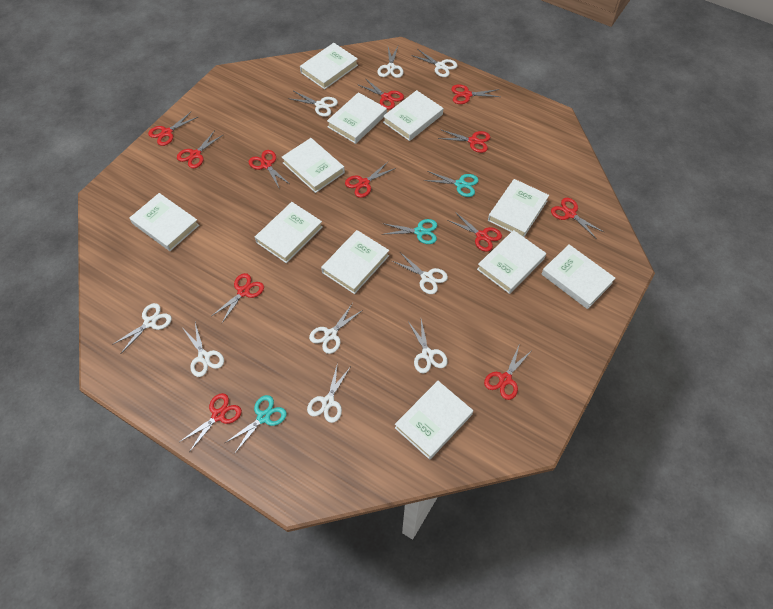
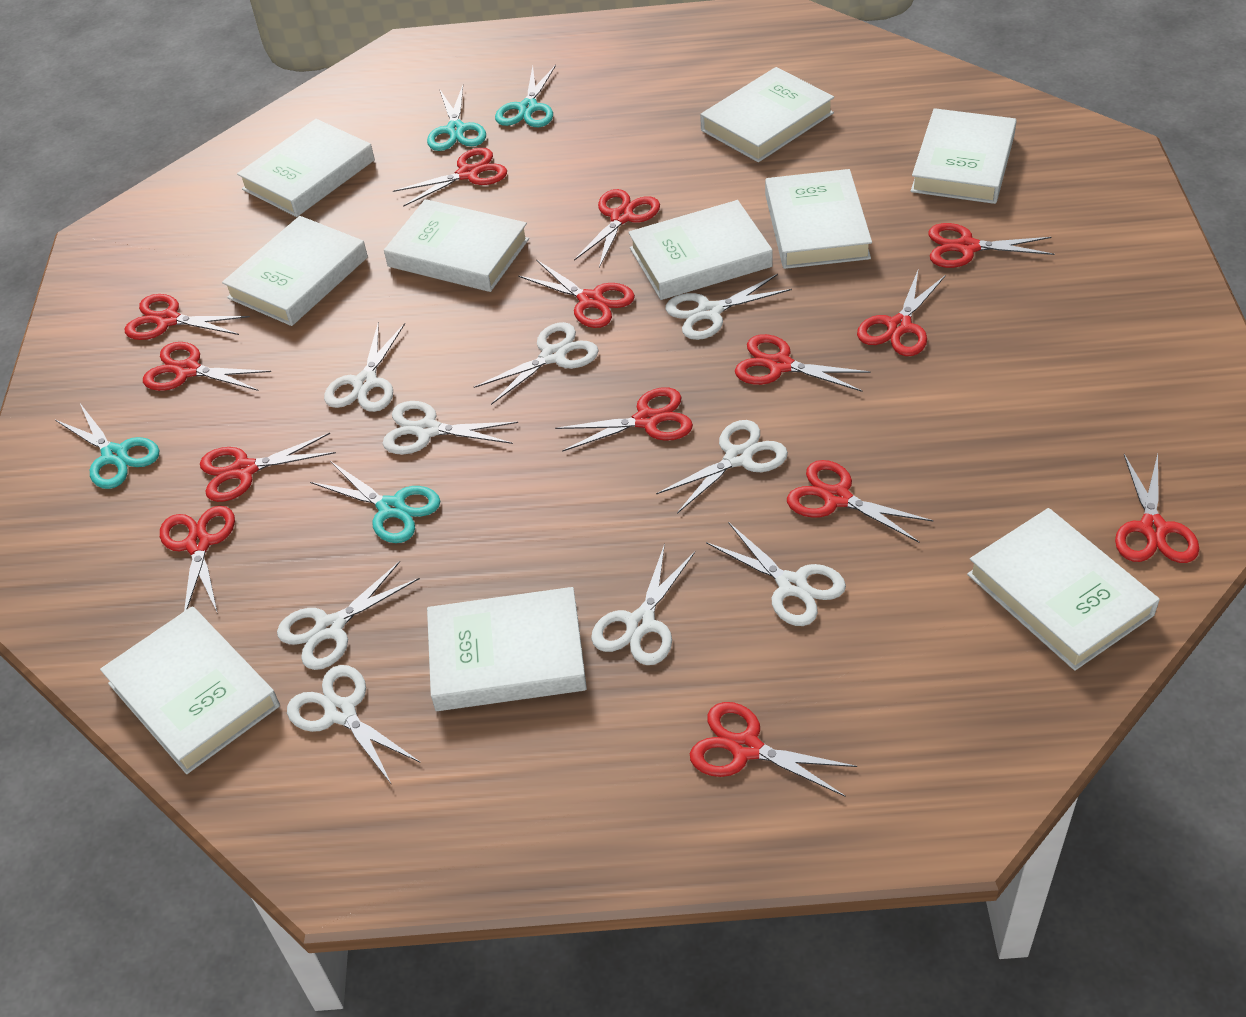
red scissors: [148,111,198,146] [177,130,224,168] [180,393,242,451] [212,273,264,324] [249,150,291,188] [345,162,396,198] [359,78,404,109] [438,129,490,153] [447,212,502,252] [451,84,500,104] [484,346,531,400] [551,198,604,239] = 12 -> [125,294,250,340] [143,342,271,391] [160,506,235,614] [200,433,336,502] [393,148,507,207] [518,259,635,328] [555,387,693,452] [574,189,660,268] [690,702,857,797] [735,334,871,392] [787,460,933,542] [857,271,946,356] [928,223,1054,268] [1115,454,1199,563] = 14
turquoise scissors: [225,395,287,453] [381,219,437,244] [424,171,479,197] = 3 -> [55,404,160,489] [310,461,440,543] [427,86,486,151] [495,65,556,127] = 4
white book: [129,193,199,251] [255,202,323,263] [282,138,345,193] [300,43,358,90] [321,230,389,294] [327,92,387,144] [383,90,443,141] [395,381,473,460] [477,230,546,294] [488,179,549,237] [542,244,615,309] = 11 -> [100,606,280,774] [222,216,368,326] [237,119,375,217] [384,199,529,292] [427,587,587,711] [628,200,773,300] [700,67,834,162] [765,169,872,269] [911,108,1017,204] [967,508,1160,671] = 10

